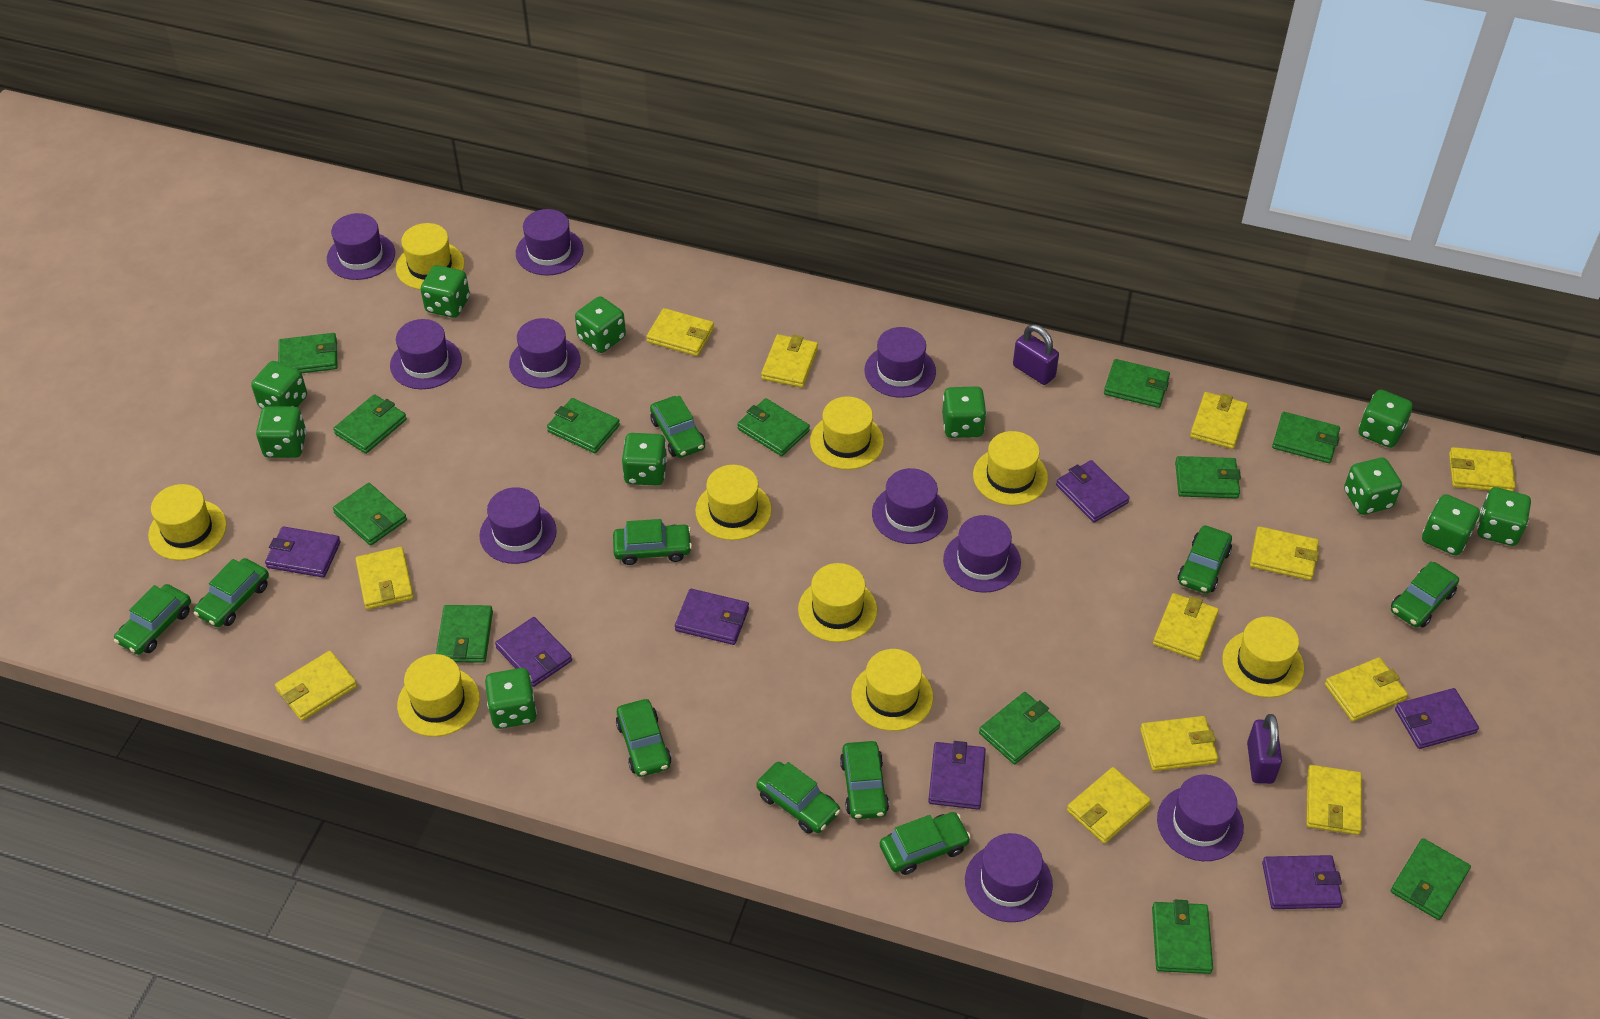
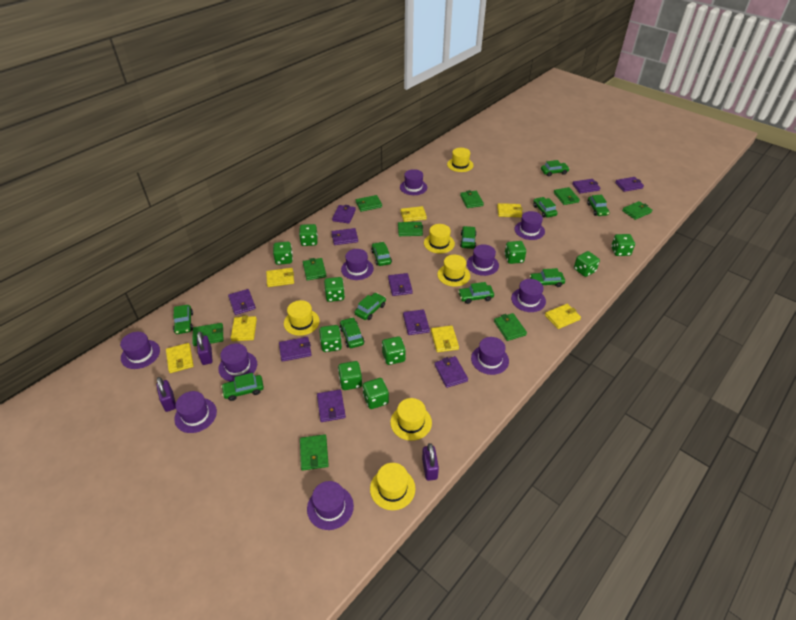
green car: [114,584,191,655] [194,558,269,627] [613,519,692,565] [616,699,672,777] [650,396,705,458] [756,762,840,834] [840,741,889,819] [880,812,971,875] [1178,525,1232,594] [1391,561,1459,627] = 10 -> [173,305,193,334] [221,373,264,401] [340,317,364,348] [354,293,386,320] [371,242,392,266] [458,282,494,304] [460,226,477,249] [530,268,565,287] [533,197,558,218] [541,160,570,176] [587,195,610,216] = 11
green dice: [251,361,307,409] [256,407,307,458] [420,265,470,318] [485,668,537,729] [575,296,626,353] [622,433,667,486] [942,386,987,438] [1344,458,1402,515] [1359,389,1413,448] [1422,494,1480,556] [1477,487,1531,546] = 11 -> [273,242,293,265] [299,224,318,246] [319,325,342,352] [324,277,345,302] [338,361,362,390] [363,378,389,409] [382,336,406,365] [505,241,526,264] [574,251,600,277] [611,234,635,256] = 10
green wallet: [278,333,338,373] [333,394,407,454] [333,483,407,546] [436,605,493,663] [547,398,620,453] [737,398,810,456] [979,692,1061,764] [1104,359,1170,408] [1152,900,1213,974] [1175,456,1241,498] [1272,412,1340,463] [1391,838,1471,920] = 12 -> [192,323,223,346] [300,434,329,471] [303,258,327,281] [356,195,382,212] [398,222,423,236] [460,190,484,208] [494,313,527,341] [554,187,580,205] [622,201,652,220] = 9
purple padlock: [1013,324,1059,385] [1247,714,1282,784] = 2 -> [156,377,176,412] [197,332,212,365] [422,443,439,481] = 3
purple wallet: [265,526,341,577] [495,617,572,687] [675,589,749,645] [928,741,986,810] [1056,460,1130,523] [1262,855,1343,909] [1395,688,1479,749] = 7 -> [228,289,256,315] [279,337,311,362] [317,389,346,422] [332,205,356,223] [332,228,358,245] [388,273,413,296] [403,309,430,335] [435,356,468,388] [572,179,600,193] [615,177,644,192] = 10
yellow hat: [148,484,227,560] [396,223,465,290] [397,654,480,737] [695,465,771,540] [798,563,877,642] [810,396,884,470] [851,649,933,731] [973,431,1048,505] [1222,616,1304,698] = 9 -> [284,300,320,336] [370,463,415,510] [390,398,432,441] [424,224,455,254] [437,255,470,287] [447,148,474,172] = 6
yellow wallet: [275,651,357,721] [356,547,414,610] [646,308,714,356] [761,334,818,388] [1067,767,1151,844] [1140,716,1218,771] [1153,593,1219,661] [1190,392,1248,449] [1250,526,1319,580] [1307,765,1362,835] [1325,657,1408,721] [1449,447,1516,492] = 12 -> [166,343,194,373] [231,315,257,341] [266,268,294,287] [400,206,427,222] [431,325,459,352] [497,203,522,217] [545,304,581,329] = 7

